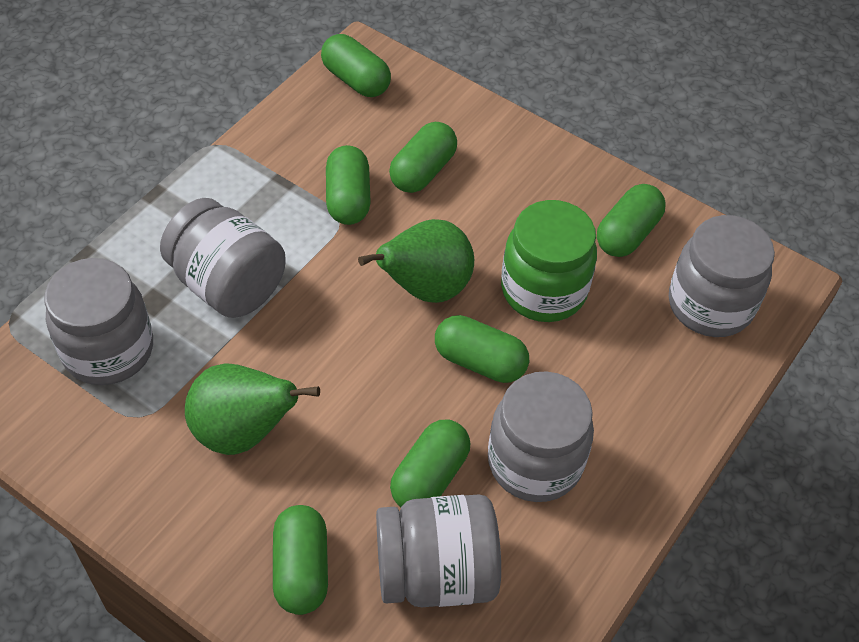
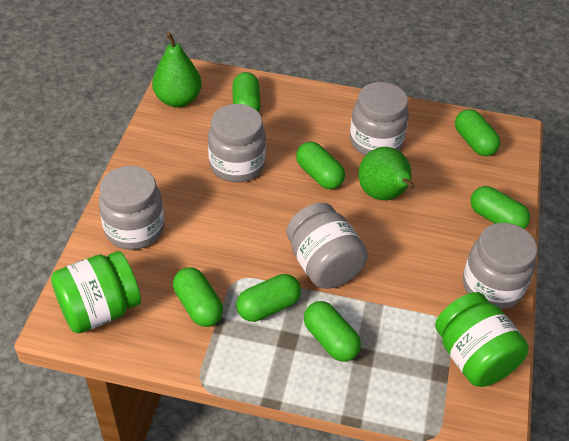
green jar: [501,200,597,322] = 1 -> [51,251,141,333] [435,292,529,387] = 2

